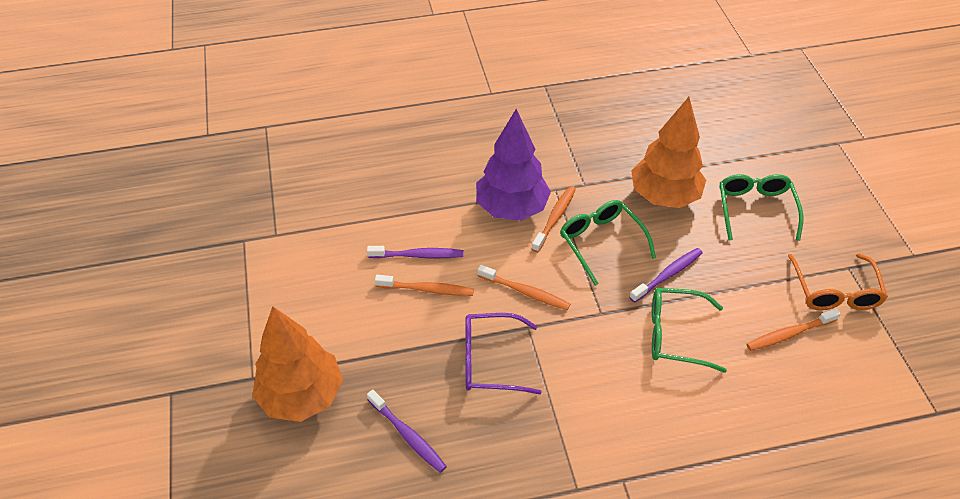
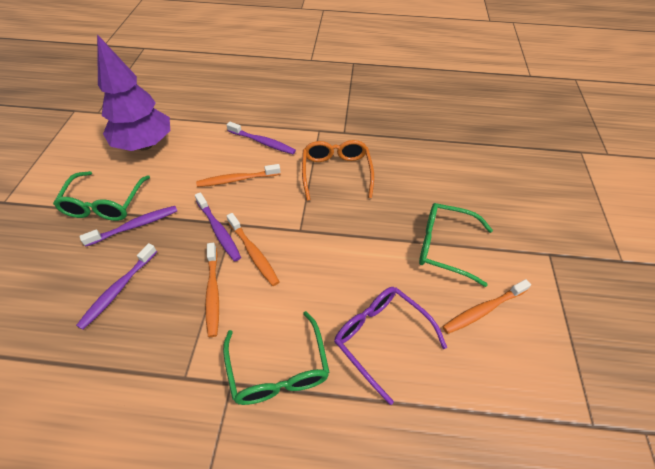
orange tree: [252,306,343,422] [631,97,706,208] = 2 -> none = 0
purple toothbrush: [367,246,463,259] [367,389,447,473] [630,248,703,303] = 3 -> [76,243,157,330] [80,206,177,246] [195,192,241,261] [227,122,296,154] = 4

